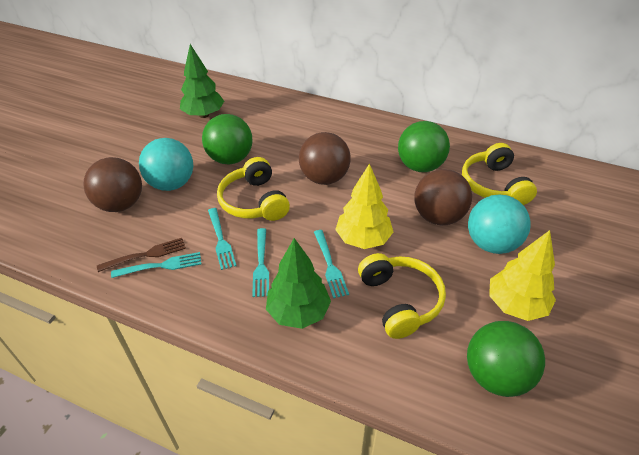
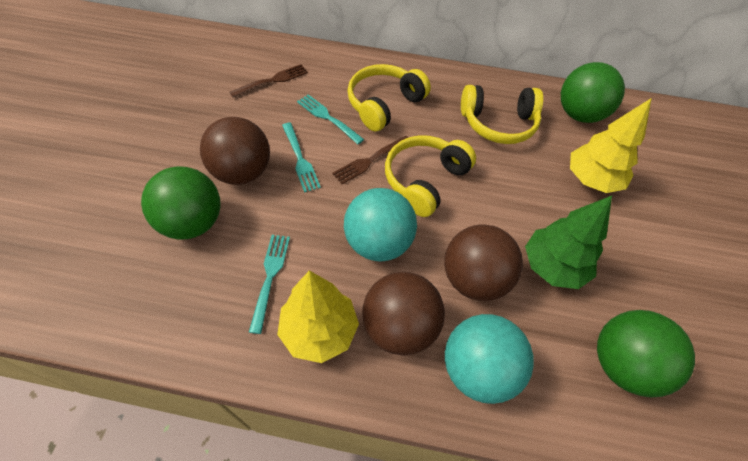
brown fork: [97,238,186,272] = 1 -> [229,64,308,98] [332,136,409,184] = 2
green tree: [180,44,224,118] [266,238,331,329] = 2 -> [525,196,612,289] = 1
turquoise fork: [111,252,201,278] [208,208,237,270] [252,228,269,297] [314,230,349,298] = 4 -> [249,235,290,334] [282,123,321,193] [297,94,364,144] = 3

